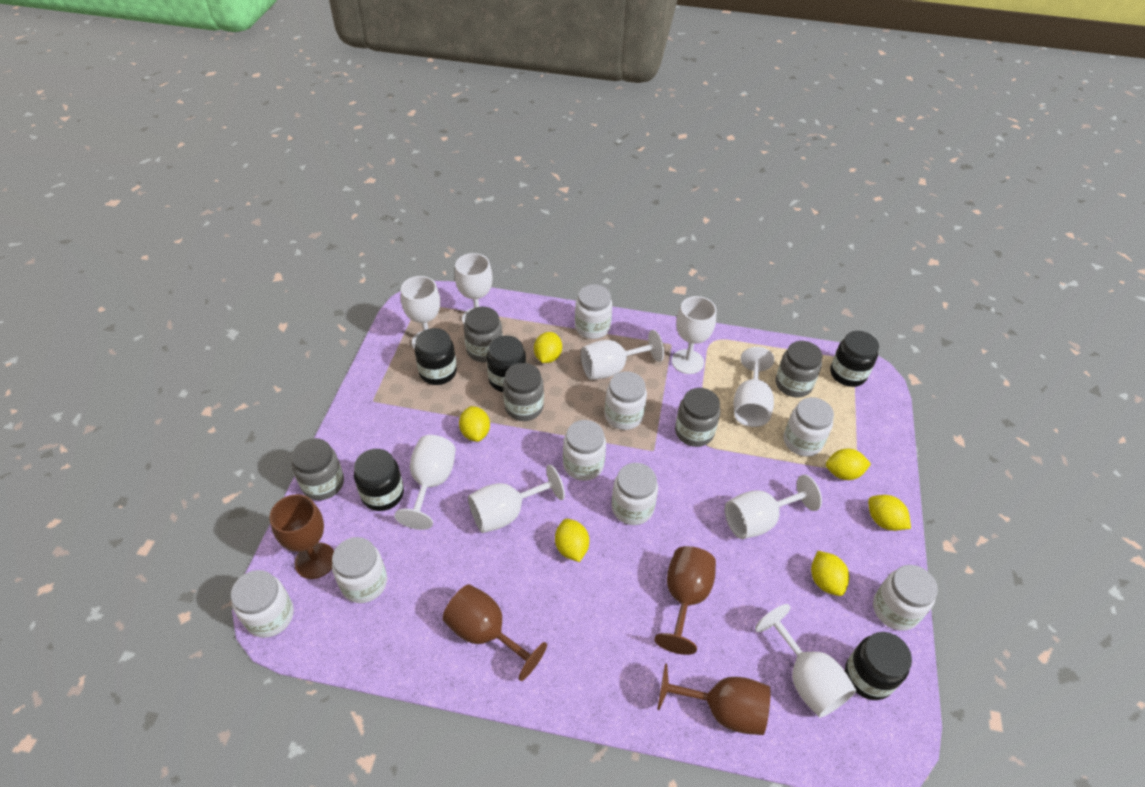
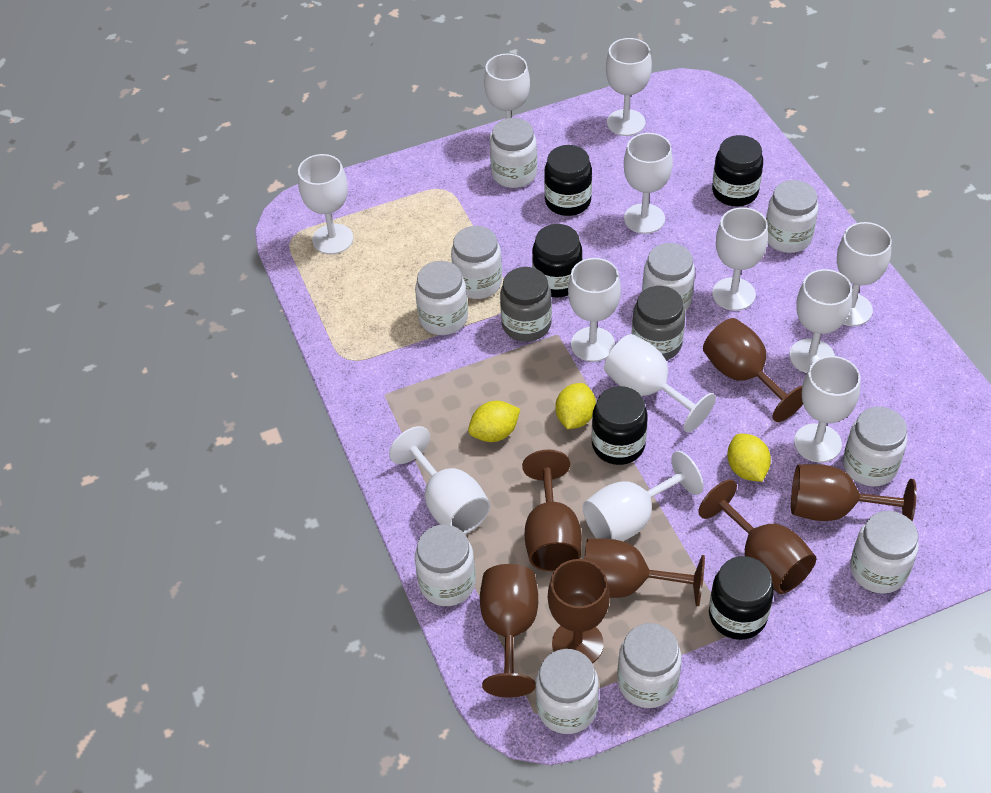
brown goblet: [269,494,334,579] [442,584,547,681] [654,546,716,655] [657,663,770,735] = 4 -> [480,564,538,697] [522,449,582,571] [548,559,610,663] [584,539,705,606] [698,479,816,594] [703,318,803,422] [791,464,917,521] = 7
grey jar: [291,438,344,500] [464,307,503,362] [503,363,544,421] [675,388,721,447] [776,341,823,397] = 5 -> [500,267,552,342] [632,286,685,360] = 2
white goblet: [394,435,456,530] [401,276,440,350] [455,253,492,324] [468,465,565,533] [581,330,664,380] [672,296,716,374] [725,475,822,539] [733,347,774,427] [755,604,857,718] = 9 -> [298,154,353,254] [389,426,490,534] [484,54,530,140] [568,258,621,362] [583,451,703,541] [604,334,716,433] [606,38,652,136] [624,133,673,234] [712,207,768,311] [789,269,852,373] [794,356,861,462] [837,222,892,326] = 12
white jar: [231,570,294,638] [332,537,387,603] [563,420,606,481] [575,284,612,339] [605,371,647,430] [611,463,658,525] [784,397,834,457] [873,565,938,631] = 8 -> [415,261,468,335] [415,524,476,606] [451,226,502,299] [490,118,537,188] [536,649,599,734] [617,623,682,708] [642,243,695,311] [766,180,818,253] [843,407,907,487] [850,511,919,594] = 10
yellow lemon: [459,406,490,442] [534,332,562,363] [555,519,589,562] [811,551,849,596] [826,449,871,480] [868,495,911,531] = 6 -> [468,401,520,442] [555,383,596,429] [727,434,771,482] = 3

